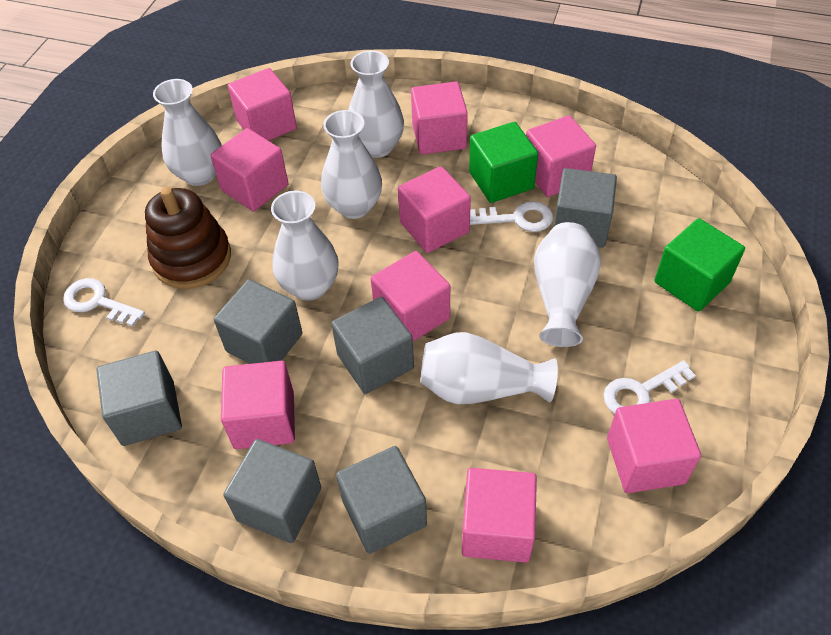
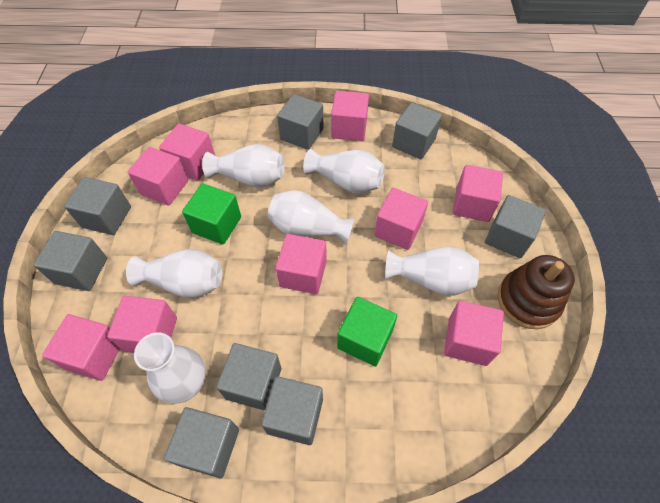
grey cube: [96,351,182,446] [214,279,303,364] [223,439,321,543] [331,297,414,394] [336,446,427,554] [554,168,617,248] = 6 -> [34,231,107,291] [64,177,131,235] [164,407,239,478] [216,343,281,411] [261,376,323,445] [277,94,323,150] [392,102,442,159] [485,195,546,258] = 8
white key: [63,278,145,327] [470,201,553,232] [603,360,696,414] = 3 -> none = 0

